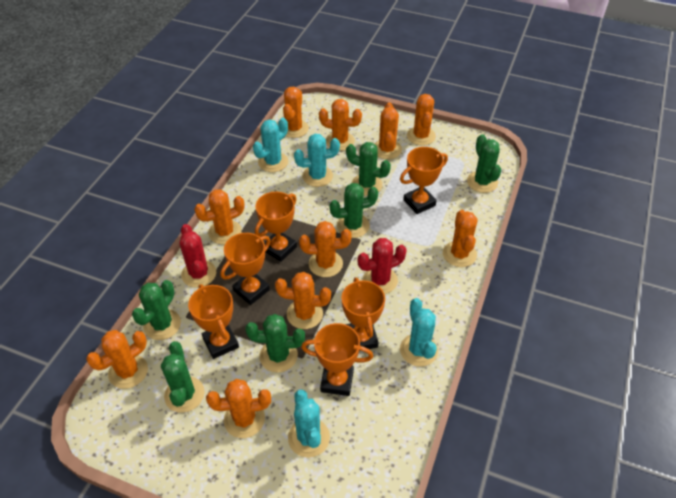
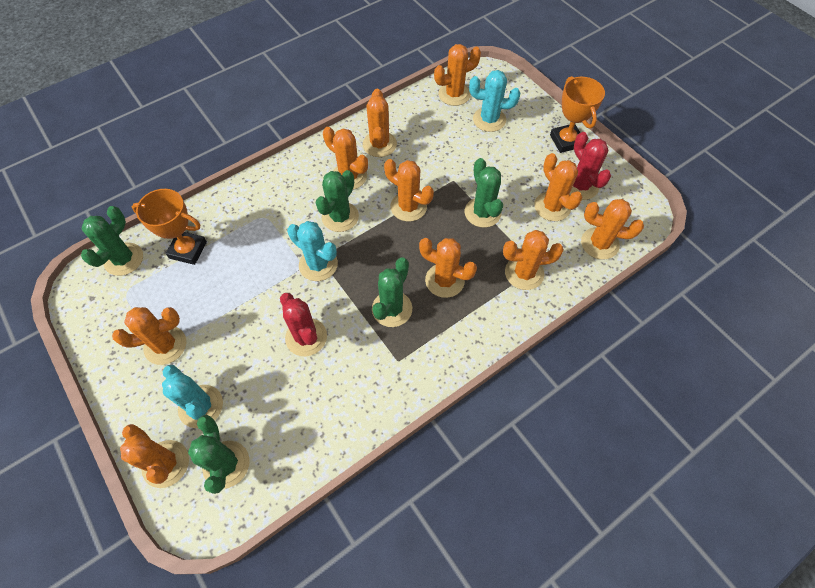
green cactus: [132,280,181,340] [161,341,205,413] [245,314,305,372] [329,183,378,238] [346,142,391,196] [467,134,501,193] = 6 -> [81,206,143,276] [188,415,250,494] [315,170,359,232] [372,257,412,327] [465,158,503,228] = 5
orange trophy: [188,284,239,359] [220,233,271,305] [255,191,297,262] [301,323,373,396] [342,278,385,351] [400,147,448,214] = 6 -> [132,189,207,265] [550,76,605,153] = 2
turquoise cactus: [253,118,288,172] [288,389,330,458] [294,134,340,187] [400,298,438,367] = 4 -> [162,365,223,428] [287,221,338,281] [469,70,520,132] = 3

